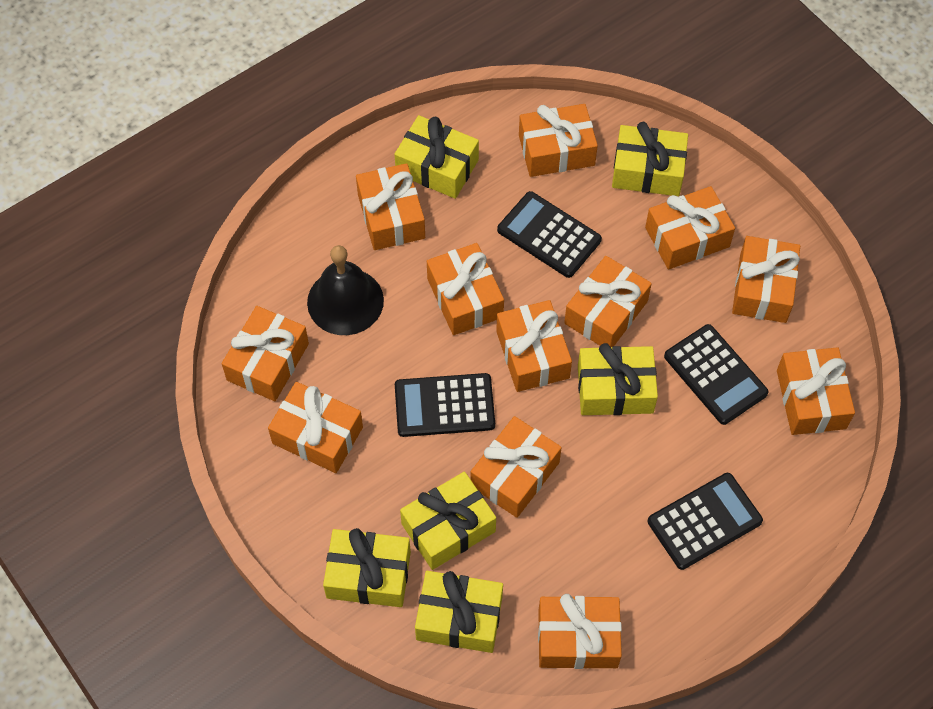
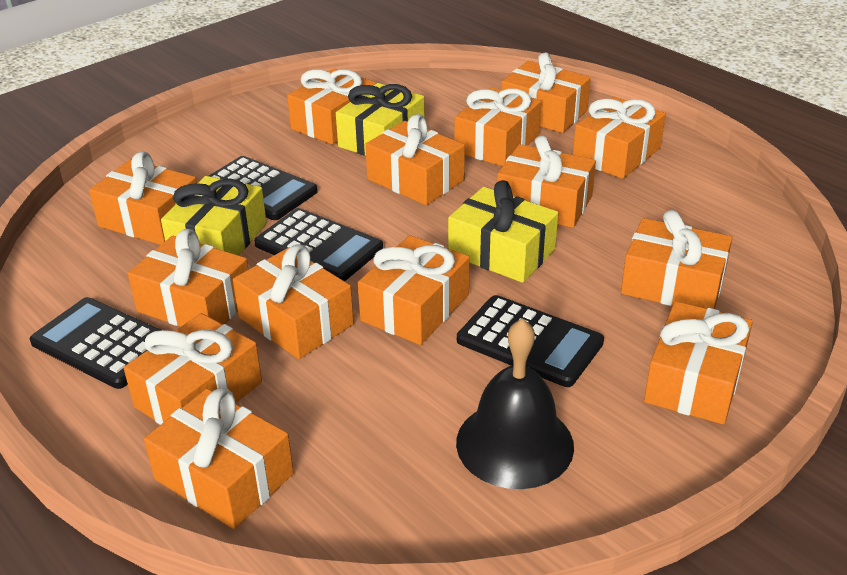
orange gift: [222,306,309,401] [268,382,363,473] [356,163,425,250] [427,243,504,335] [471,416,562,518] [496,300,572,392] [519,104,598,177] [538,594,622,669] [564,256,652,347] [645,186,735,270] [732,236,800,323] [777,347,855,435] = 12 -> [89,151,197,245] [124,313,262,425] [128,229,249,327] [144,388,294,529] [233,245,354,359] [287,68,376,145] [358,235,470,345] [365,114,465,205] [454,87,541,166] [497,135,596,228] [501,52,591,133] [573,97,666,179] [621,210,732,309] [644,301,753,424] = 14
yellow gift: [323,528,411,607] [394,115,479,199] [400,472,496,570] [415,571,503,653] [578,343,658,415] [612,122,688,196] = 6 -> [161,176,267,255] [336,83,425,156] [448,180,558,283] = 3

